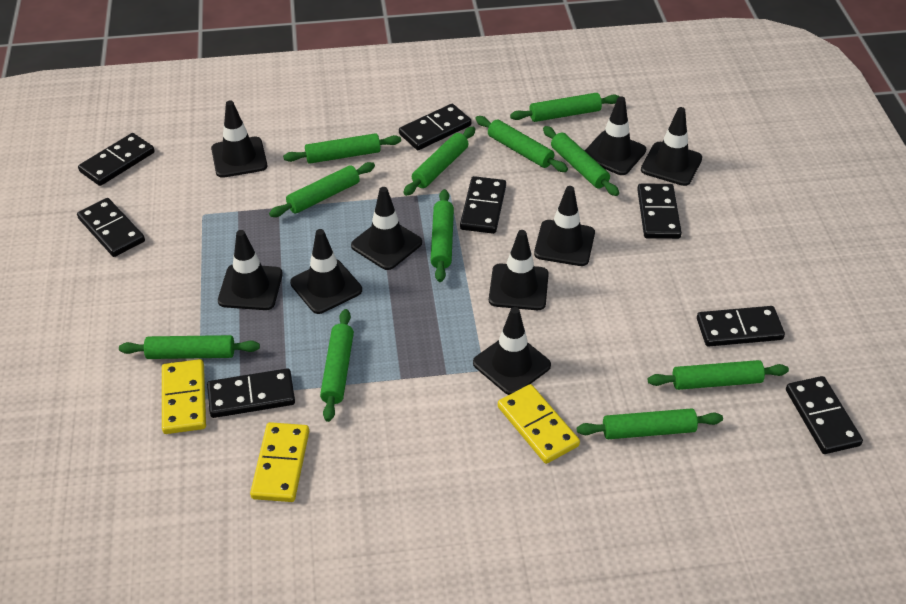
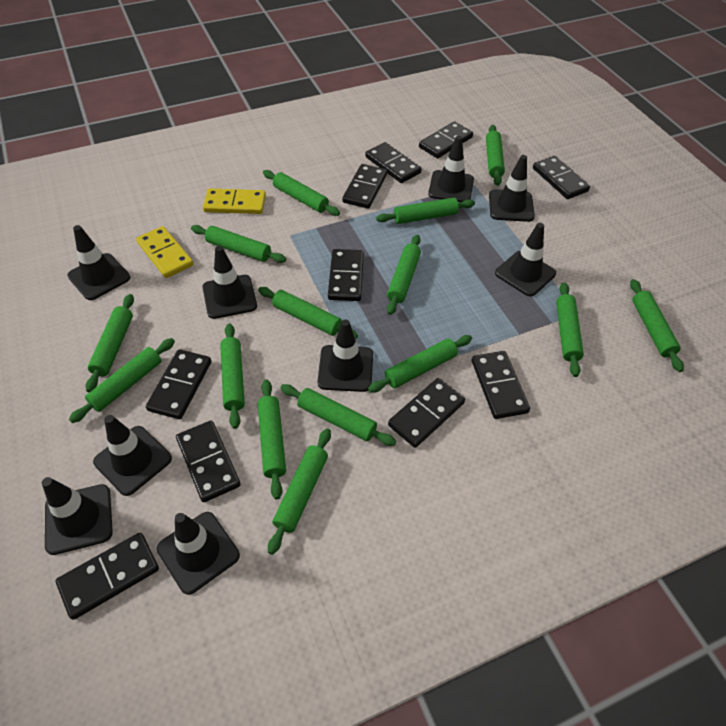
black domino: [77,198,145,257] [78,133,155,186] [207,368,295,418] [399,104,471,150] [460,176,506,234] [637,184,682,239] [697,306,785,347] [786,376,863,454] = 8 -> [55,533,159,620] [146,350,211,419] [176,421,241,502] [328,249,364,301] [342,164,387,209] [365,142,421,183] [388,378,465,448] [419,121,473,158] [472,351,530,419] [533,156,590,199] = 10
green rolling pin: [119,335,260,359] [269,162,375,217] [283,133,401,164] [320,309,354,422] [403,127,475,196] [430,189,454,282] [475,116,568,172] [510,93,620,122] [543,126,619,196] [577,408,723,439] [648,360,789,390] = 11 -> [69,338,175,423] [86,294,134,392] [191,225,286,263] [220,324,245,429] [258,287,358,339] [258,379,286,499] [263,170,340,216] [268,428,331,555] [280,384,396,446] [368,335,472,393] [376,198,475,224] [387,235,421,315] [486,125,505,186] [556,283,584,377] [630,279,684,372] = 15
yellow domino: [162,359,206,434] [250,422,309,502] [498,384,580,464] = 3 -> [136,226,193,278] [203,188,266,214] = 2

